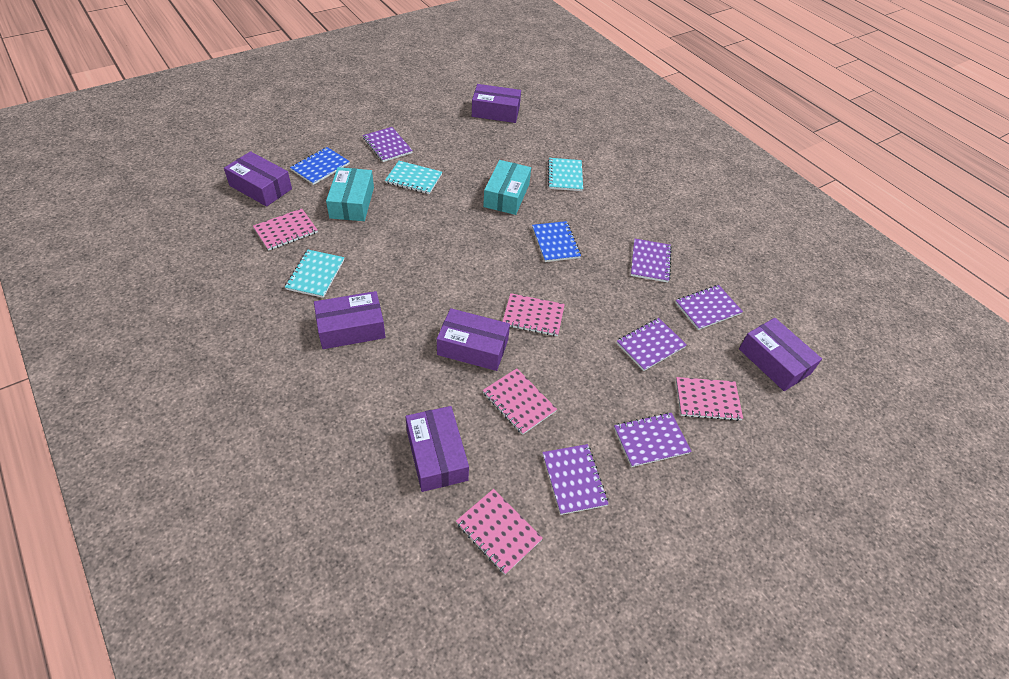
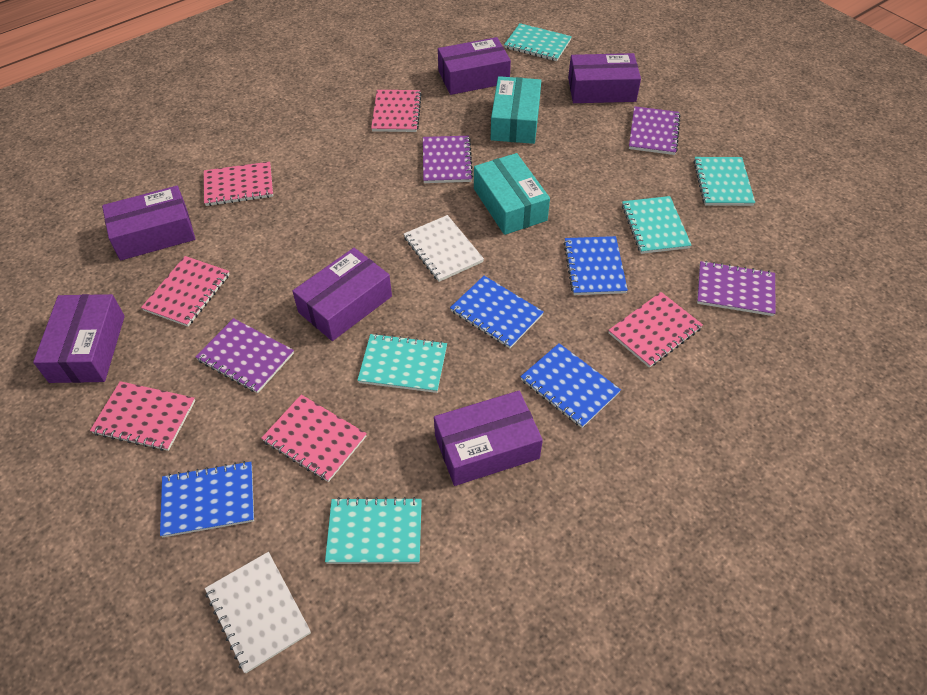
blue notebook: [290,147,350,185] [532,221,581,262] = 2 -> [160,461,254,537] [450,276,544,348] [520,343,621,428] [563,236,628,295] = 4
pink notebook: [253,209,318,251] [456,489,543,575] [483,368,557,435] [502,293,565,336] [676,377,743,421] = 5 -> [90,381,195,451] [141,256,230,327] [204,162,273,206] [261,395,367,482] [371,90,422,132] [608,292,703,368] = 6
purple notebook: [363,127,413,162] [542,444,608,515] [614,413,692,467] [617,318,687,371] [631,238,672,282] [675,285,743,330] = 6 -> [195,318,294,393] [423,136,473,183] [629,106,681,155] [697,261,776,316] = 4
turquoise notebook: [285,250,344,298] [385,161,442,194] [548,158,583,191] = 3 -> [325,497,422,564] [357,333,447,393] [504,23,572,61] [622,196,692,254] [693,157,755,206] = 5
white notebook: none = 0 -> [205,552,311,673] [404,215,484,282] = 2

